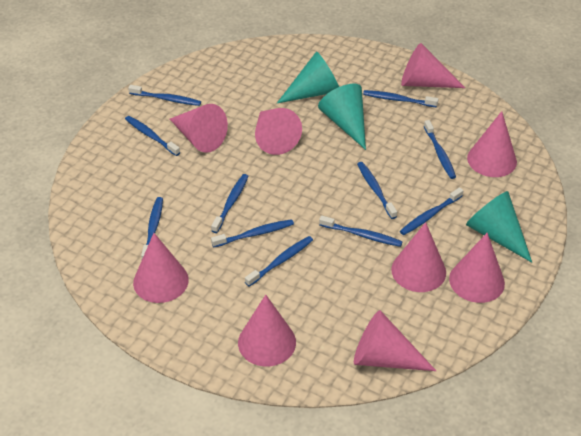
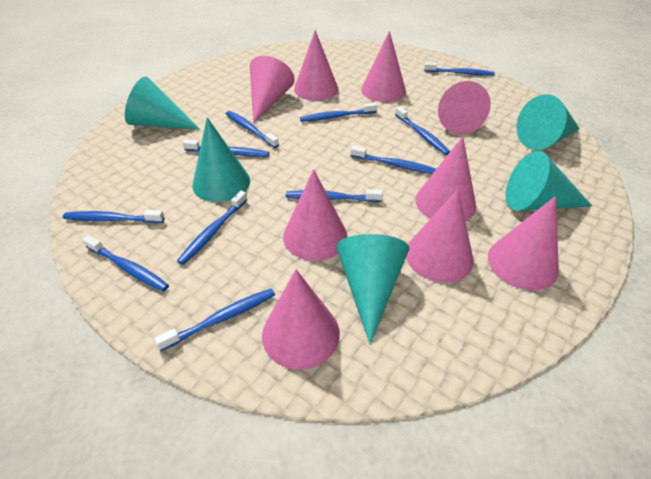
turquoise cone: [277,52,339,103] [318,84,366,150] [466,191,532,263] = 3 -> [125,77,200,130] [192,117,250,202] [336,234,409,344] [506,151,592,211] [516,94,580,150] = 5

